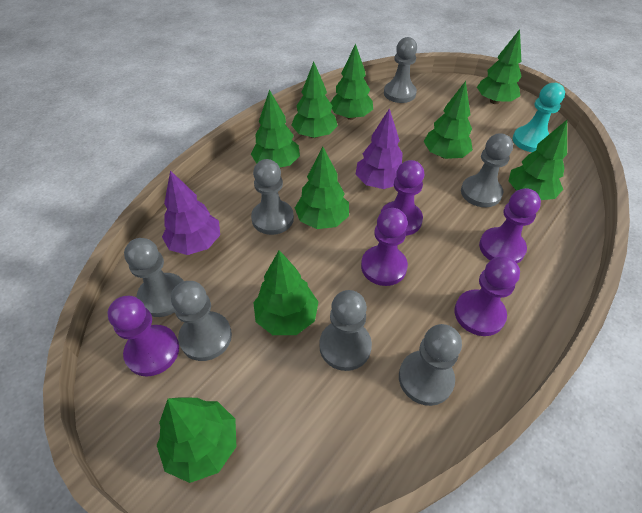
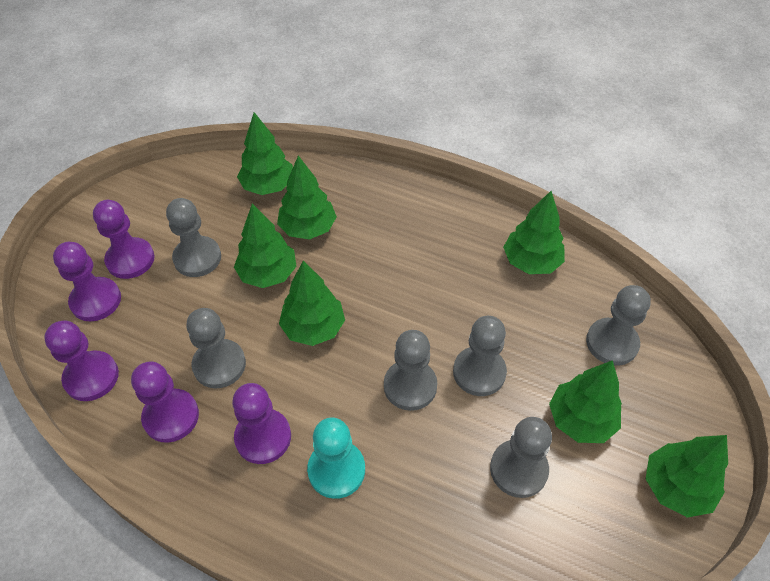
green tree: [157,397,237,483] [251,90,300,167] [253,250,318,335] [291,62,338,138] [295,147,349,229] [331,43,373,120] [424,81,473,159] [477,29,522,104] [508,120,567,200] = 9 -> [234,203,297,288] [237,112,293,195] [277,156,337,240] [279,261,345,346] [503,191,565,274] [549,360,622,443] [646,435,728,517] = 7
grey pawn: [124,238,184,317] [171,281,232,361] [251,159,294,235] [319,290,372,371] [384,37,417,103] [399,324,462,406] [461,133,513,207] = 7 -> [166,198,221,277] [186,308,246,388] [384,330,437,411] [453,316,507,396] [490,417,552,498] [586,285,651,366] = 6
purple tree: [162,170,220,255] [355,108,403,189] = 2 -> none = 0

